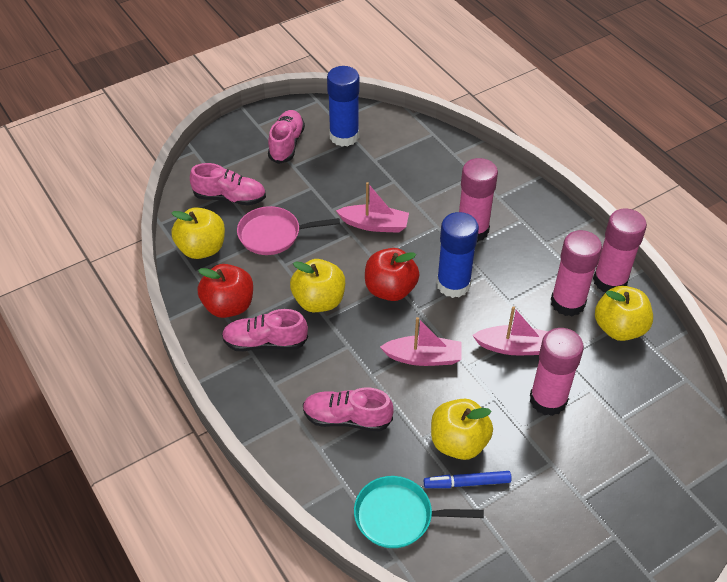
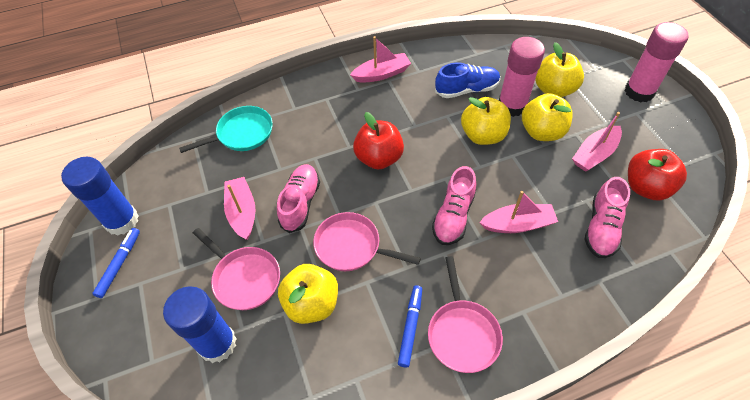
blue marker: [424,471,512,488] = 1 -> [92,228,140,298] [398,285,422,368] = 2
blue shoe: none = 0 -> [435,63,500,98] = 1
pink boat: [336,182,409,233] [380,317,462,366] [472,306,549,355] = 3 -> [224,177,255,240] [350,36,411,83] [479,191,558,233] [572,112,622,172] = 4
pink glue stick: [459,158,498,242] [530,328,584,416] [551,230,602,316] [593,208,647,292] = 4 -> [499,37,545,117] [624,22,689,102] = 2
pink pan: [237,206,340,255] = 1 -> [193,228,280,310] [313,212,421,271] [428,256,503,373] = 3
pink shoe: [190,163,266,205] [222,309,308,351] [268,110,305,164] [303,387,394,432] = 4 -> [277,164,320,233] [432,166,476,245] [584,177,630,258] = 3

